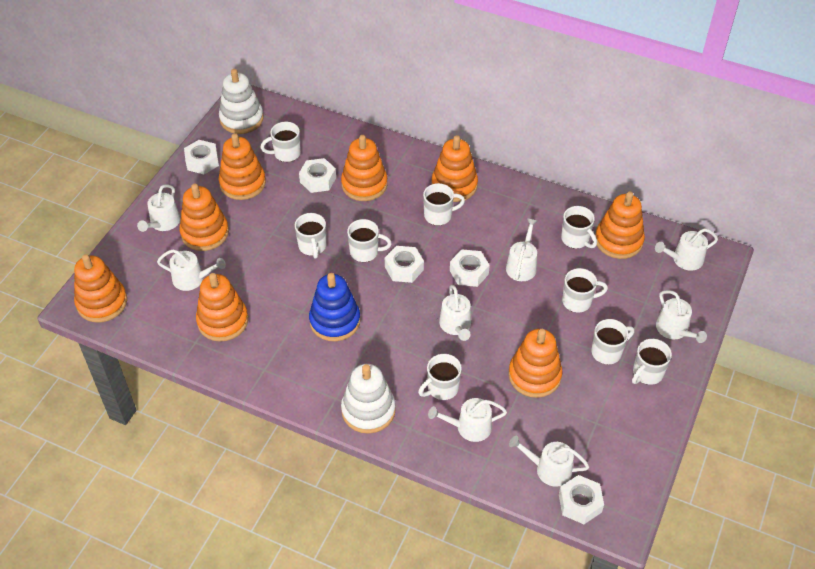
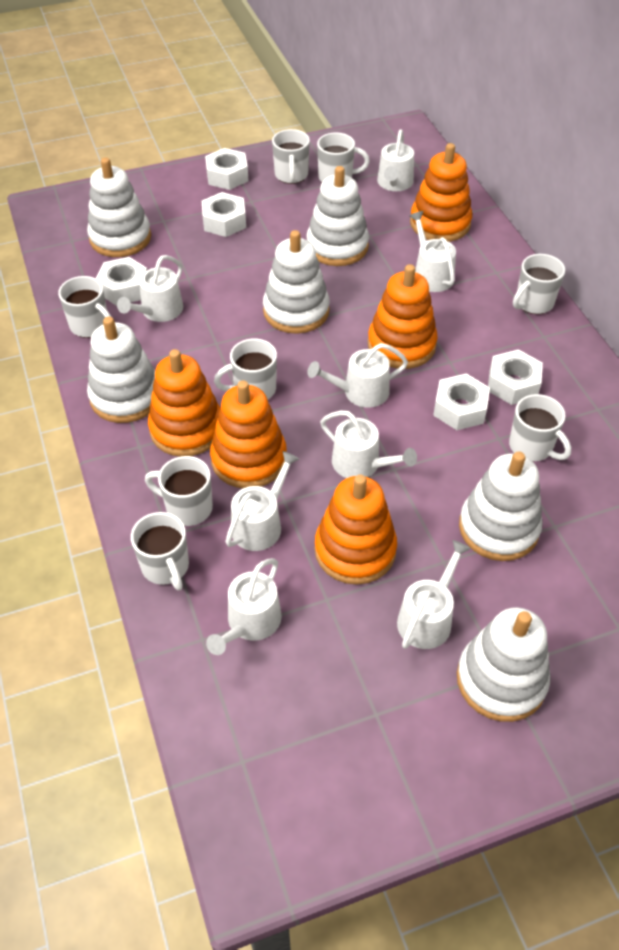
blue stacking toy: [309,273,360,341] = 1 -> none = 0
orange stacking toy: [74,254,127,323] [180,184,229,251] [196,273,248,342] [219,133,266,200] [341,135,387,201] [432,135,478,202] [508,329,563,398] [595,191,645,259] = 8 -> [148,349,220,457] [210,380,287,488] [315,475,397,585] [368,264,438,369] [410,143,472,242] = 5
white mug: [260,122,301,162] [295,213,326,259] [347,219,392,262] [418,354,462,400] [423,183,465,226] [561,206,597,249] [562,268,608,313] [591,319,634,364] [632,339,672,385] = 9 -> [58,276,111,338] [131,512,189,591] [145,456,213,526] [214,339,277,400] [272,129,310,184] [317,132,370,182] [509,394,571,461] [513,254,565,314] = 8
white stacking toy: [219,69,264,134] [341,364,396,434] = 2 -> [87,157,151,257] [87,317,155,423] [263,230,330,334] [306,166,369,266] [457,607,550,722] [459,451,543,561] = 6

